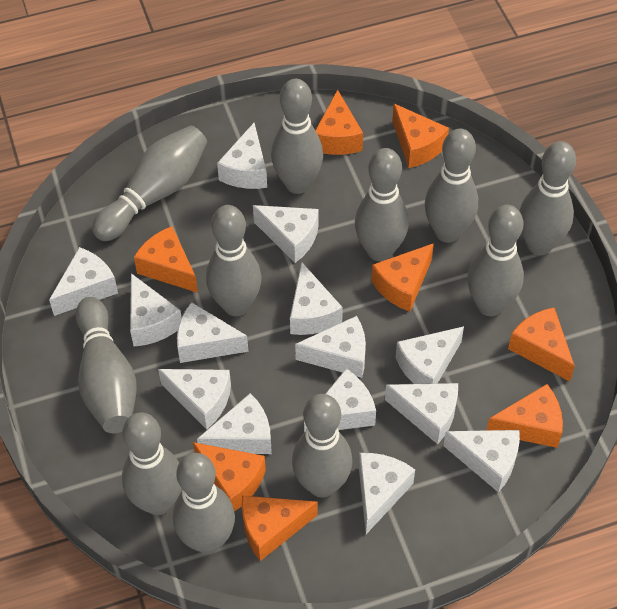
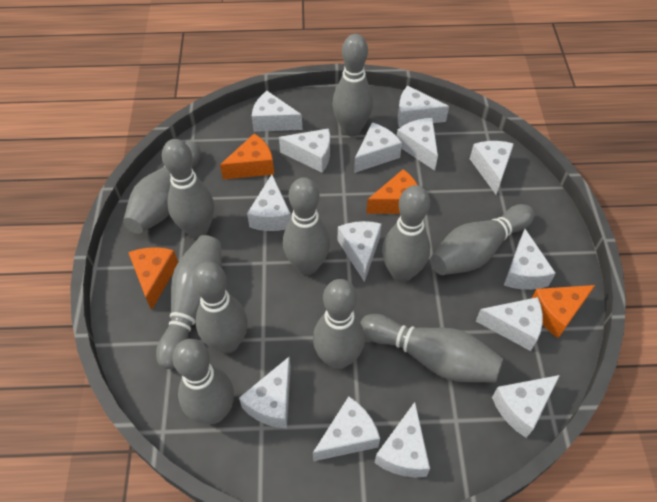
orange cheese: [134,226,198,293] [193,442,266,511] [242,495,318,561] [315,89,363,155] [371,243,434,312] [392,104,449,168] [487,384,563,448] [508,307,575,382] = 8 -> [128,247,178,310] [220,134,274,179] [366,169,418,214] [532,285,595,338] = 4

